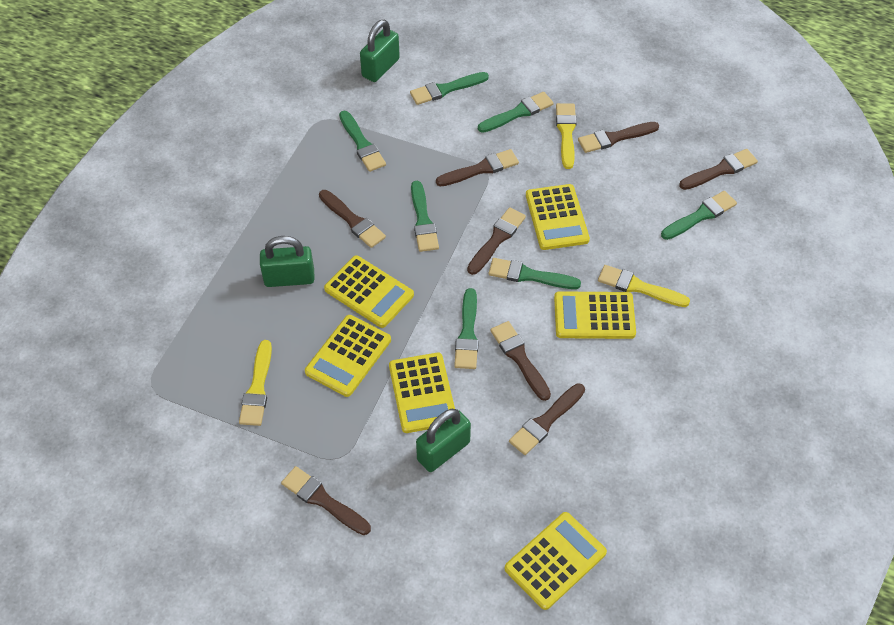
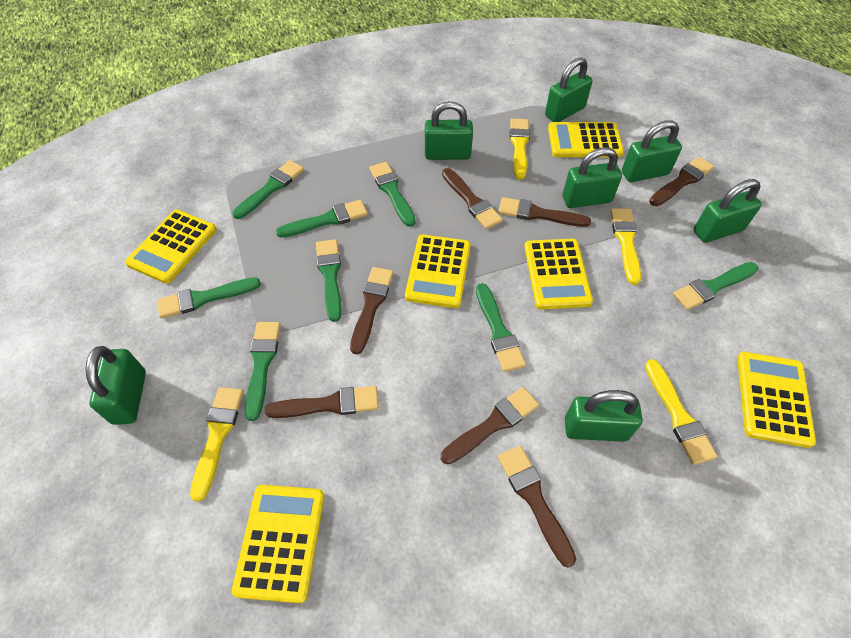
brown brush: [281,466,371,535] [319,190,386,248] [436,149,519,186] [467,207,526,275] [490,321,551,401] [509,383,585,455] [578,122,659,153] [679,149,758,190] = 8 -> [265,386,379,418] [350,267,393,354] [441,387,539,464] [442,168,503,229] [498,197,591,227] [498,445,576,568] [649,157,714,206] = 7
green brush: [339,111,386,172] [410,72,489,105] [411,181,439,252] [454,288,479,369] [478,92,554,133] [489,258,581,289] [661,191,737,240] = 7 -> [157,277,261,319] [232,160,304,219] [245,322,280,421] [276,200,368,238] [316,239,342,322] [369,162,415,227] [476,283,526,372] [673,262,759,310] = 8
green padlock: [260,236,315,287] [360,20,400,82] [416,409,471,472] = 3 -> [85,346,146,425] [425,101,473,160] [545,57,593,122] [562,147,622,208] [565,390,642,442] [622,121,682,182] [693,179,762,243] = 7
yellow brush: [239,340,272,426] [556,103,577,169] [598,265,690,307] = 3 -> [190,387,244,502] [510,118,530,179] [610,208,641,285] [645,359,717,465] = 4

